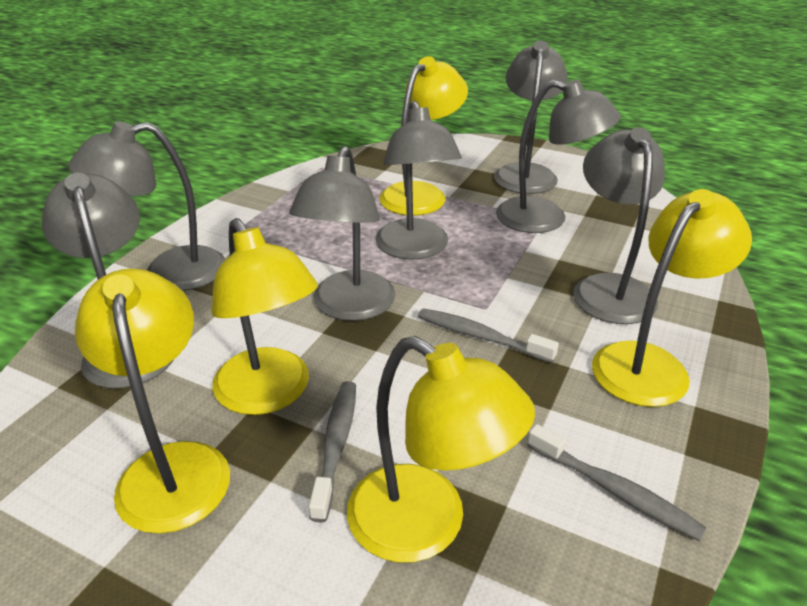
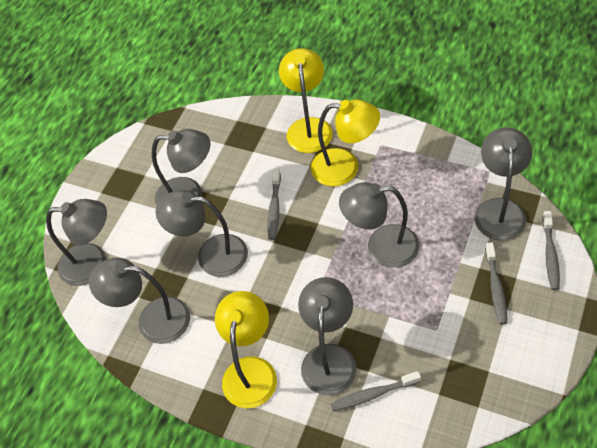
grey toothbrush: [309,381,356,523] [418,308,559,363] [527,424,707,541] = 3 -> [267,168,281,240] [331,371,421,411] [485,242,507,324] [542,211,560,290] = 4
yellow lamp: [75,269,230,534] [211,218,318,415] [347,336,535,563] [380,56,468,216] [592,189,752,407] = 5 -> [215,291,277,408] [279,48,333,153] [311,99,380,187] = 3

